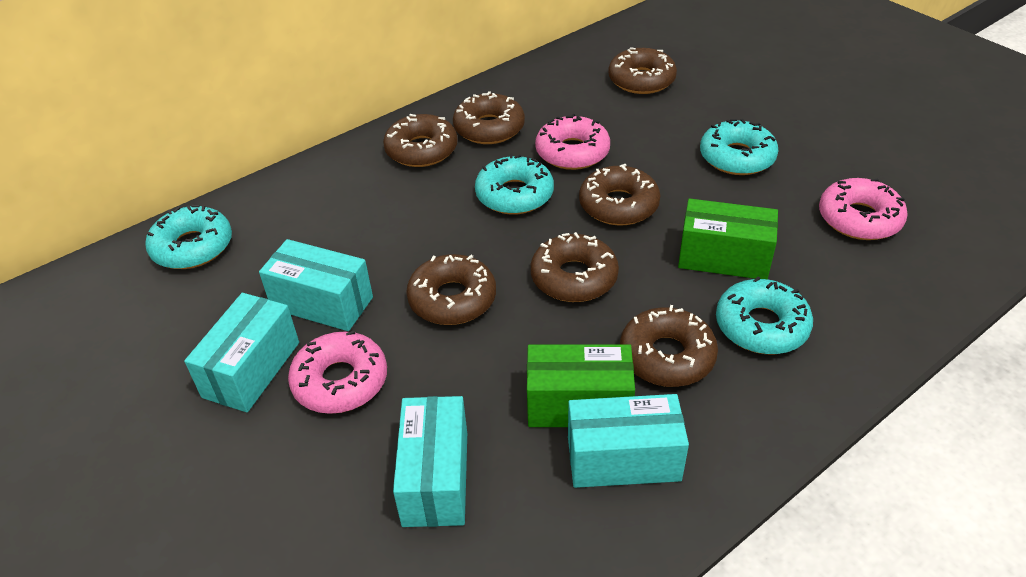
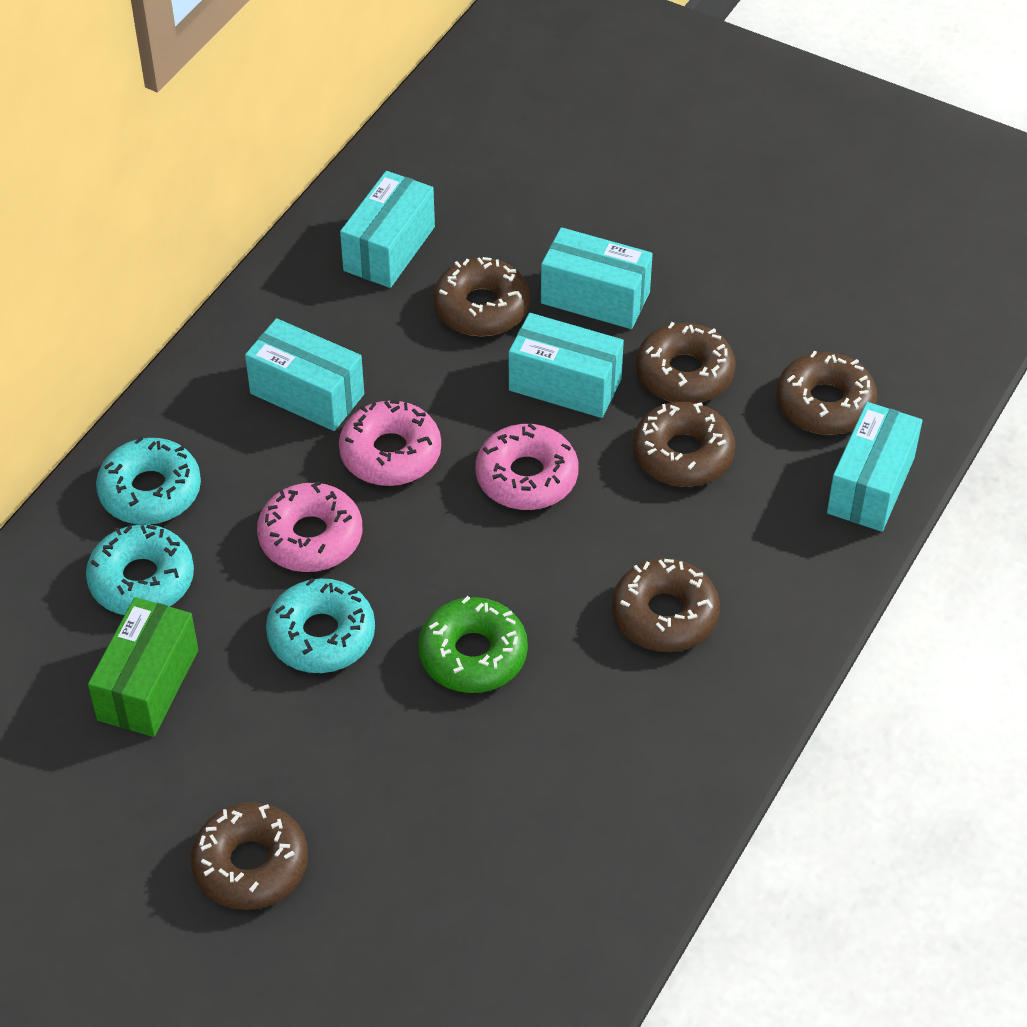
brown donut: [383,114,458,167] [406,254,496,325] [453,91,525,144] [531,232,619,302] [579,164,661,225] [608,47,677,94] [620,305,718,387] = 7 -> [191,802,308,910] [433,257,530,337] [612,559,720,652] [633,402,735,487] [636,322,736,403] [776,351,878,435] = 6
green box: [527,344,635,427] [678,198,778,280] = 2 -> [88,597,198,737] = 1
green donut: none = 0 -> [418,596,528,693] = 1
turquoise box: [184,293,299,412] [259,239,373,331] [393,396,467,527] [568,394,689,488] = 4 -> [245,318,364,431] [340,171,435,288] [509,313,624,418] [541,227,653,329] [827,402,923,532] = 5
turquoise donut: [145,205,232,269] [475,154,554,215] [700,119,779,175] [716,276,813,354] = 4 -> [86,525,194,615] [96,436,201,525] [266,578,375,673] = 3

